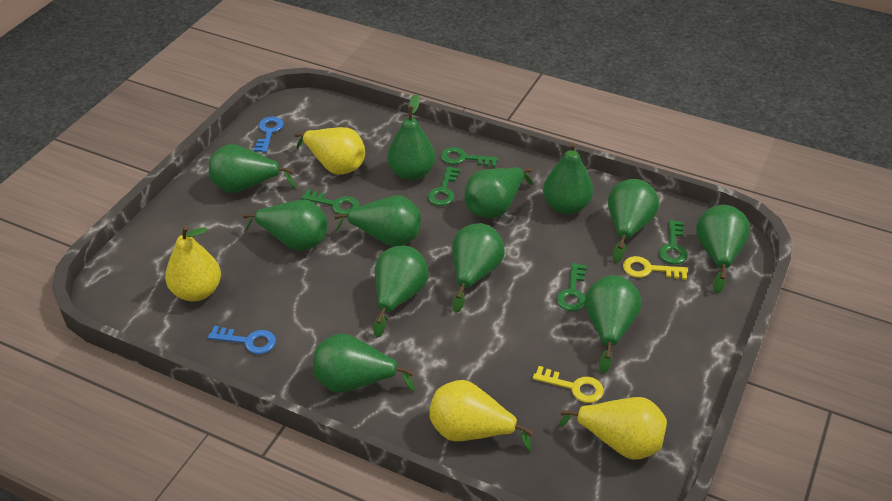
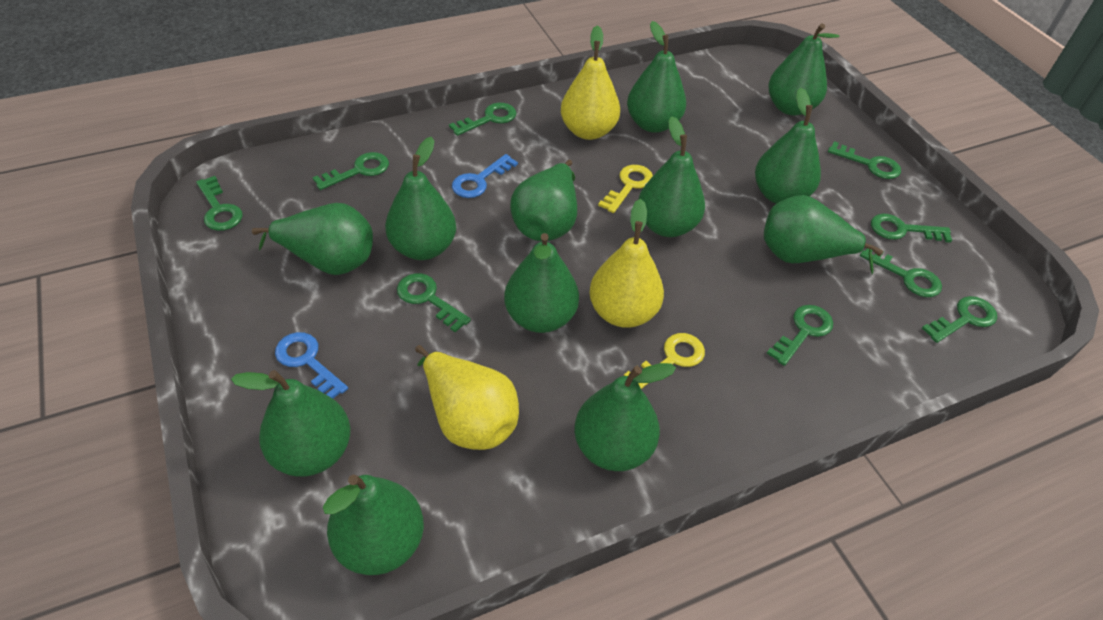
green key: [301,189,359,214] [428,166,460,206] [441,147,498,167] [557,263,587,311] [659,220,688,264] = 5 -> [196,176,243,231] [312,152,389,190] [397,273,471,333] [449,103,516,136] [767,305,833,366] [828,141,901,179] [860,248,942,297] [871,214,952,243] [922,296,997,343] = 9
yellow pear: [165,226,221,302] [294,127,365,175] [429,380,533,451] [558,397,667,460] = 4 -> [415,345,519,450] [561,25,620,140] [589,199,664,328] = 3

